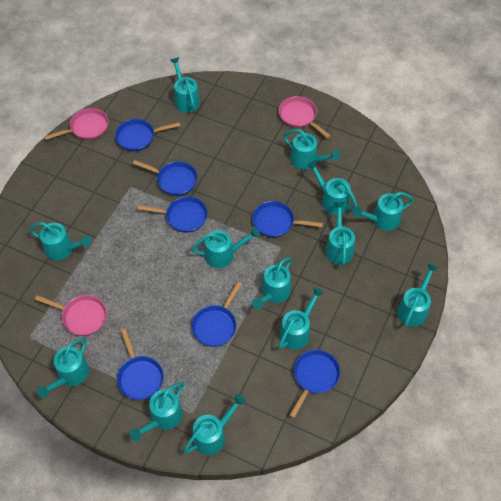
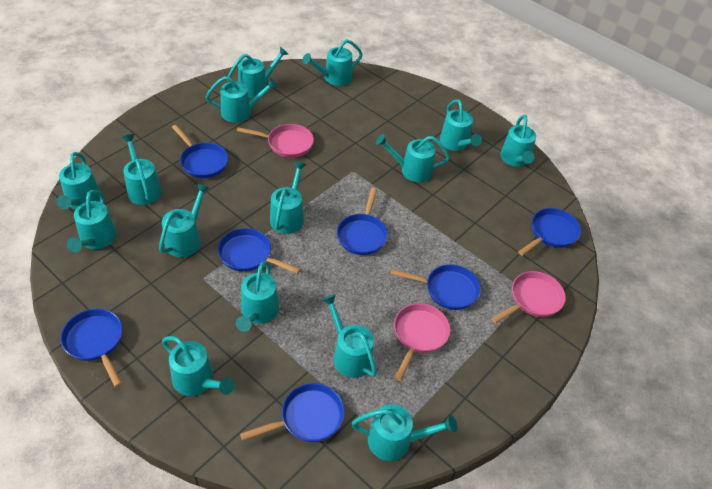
turquoise watering can: [30,222,91,260] [37,338,89,398] [130,382,184,441] [170,57,200,113] [184,394,246,455] [191,227,260,268] [252,257,291,309] [279,287,324,349] [283,129,340,169] [307,160,358,215] [325,202,355,266] [353,192,414,231] [397,263,438,327] = 13 -> [56,152,100,209] [67,190,117,252] [122,134,162,205] [159,183,209,257] [162,336,234,396] [206,76,278,123] [227,46,288,98] [236,261,279,332] [270,161,307,234] [303,39,363,86] [322,294,377,378] [351,404,457,461] [376,134,450,182] [440,99,482,151] [500,115,536,167] = 15

